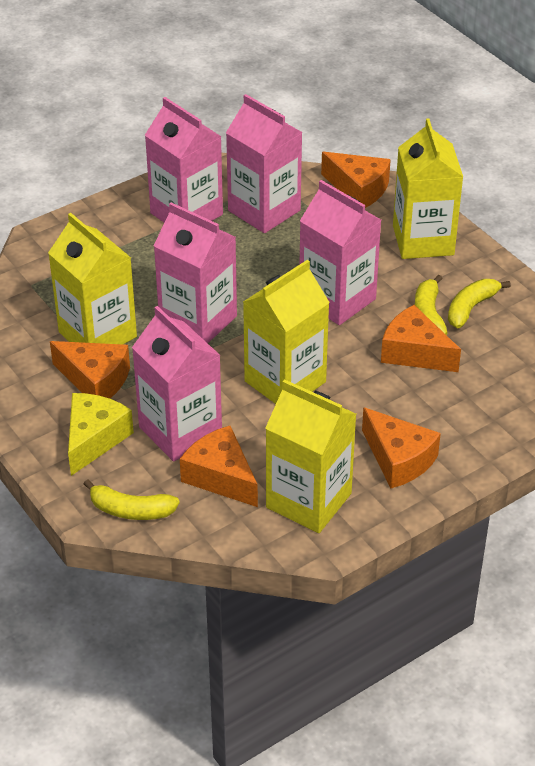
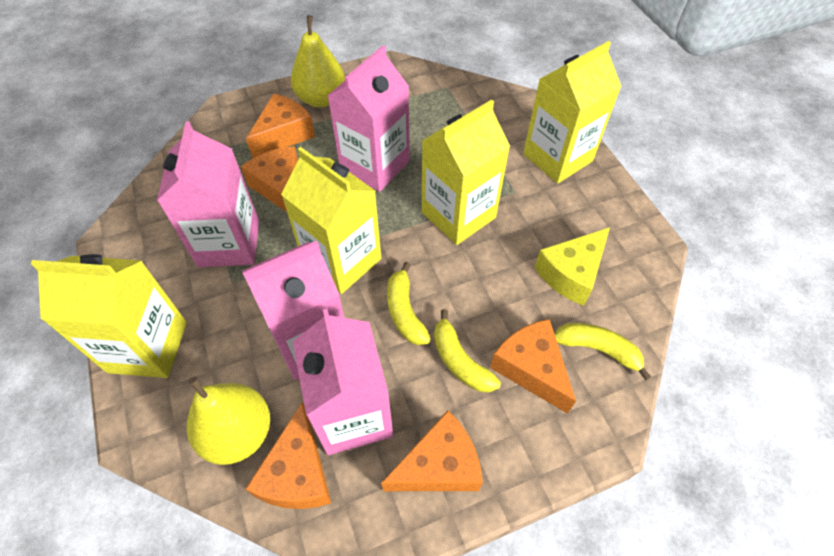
pink carton: [132,306,222,462] [145,97,223,222] [154,202,237,343] [226,94,303,233] [299,180,381,325] = 5 -> [157,122,259,267] [242,241,344,380] [293,309,393,455] [327,45,410,192] = 4
yellow pear: none = 0 -> [187,376,270,465] [291,15,345,108] = 2

